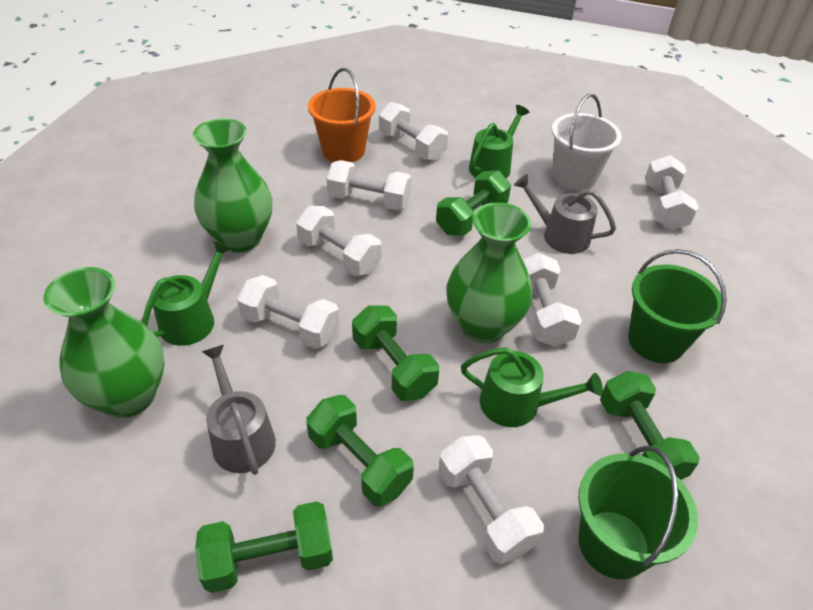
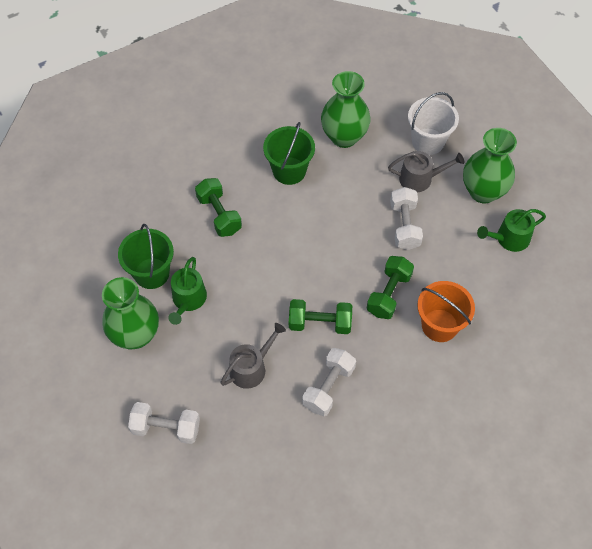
green dumbbell: [195,501,333,593] [306,395,414,506] [352,305,439,401] [436,170,511,236] [600,371,700,480] = 5 -> [195,178,242,237] [289,299,352,334] [367,256,414,319] = 3
green watering can: [142,240,232,346] [461,347,603,427] [469,105,529,178] = 3 -> [168,257,207,325] [477,209,546,252] = 2
white dumbbell: [237,275,340,349] [296,206,382,276] [327,160,411,210] [379,102,448,161] [438,435,544,564] [523,253,582,347] [645,155,699,230] = 7 -> [128,402,200,444] [303,348,356,416] [390,187,423,250] = 3

